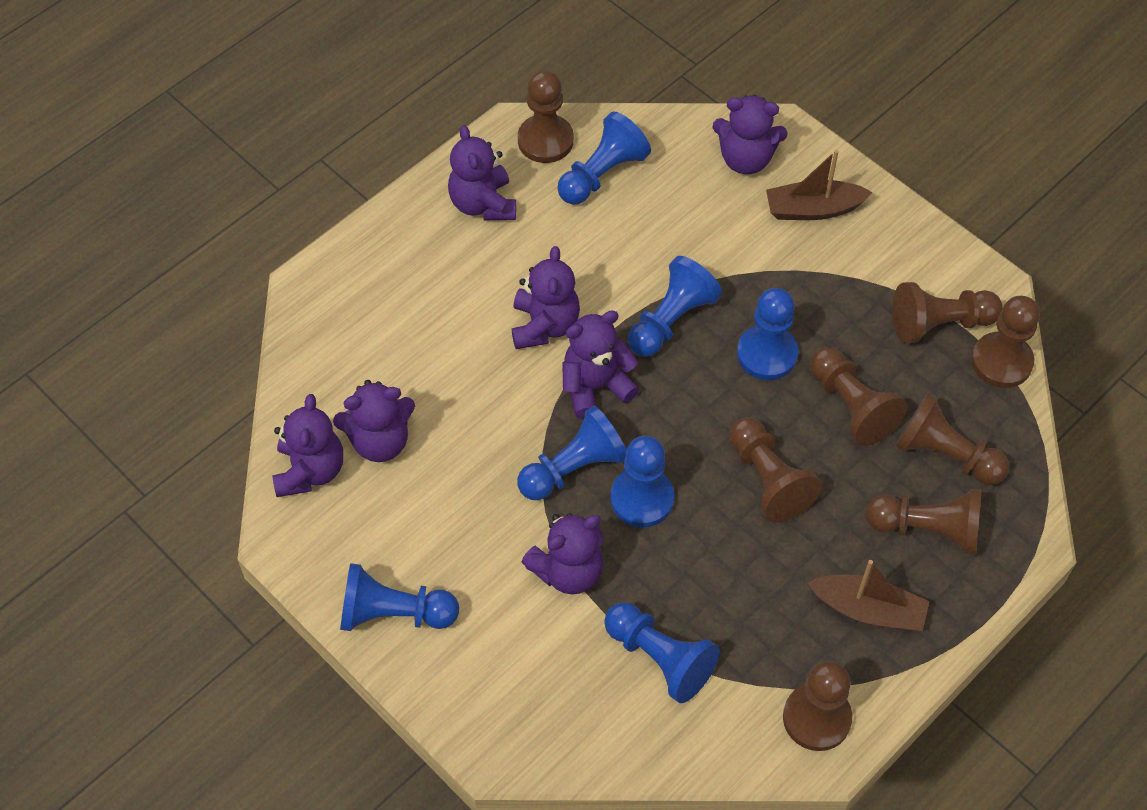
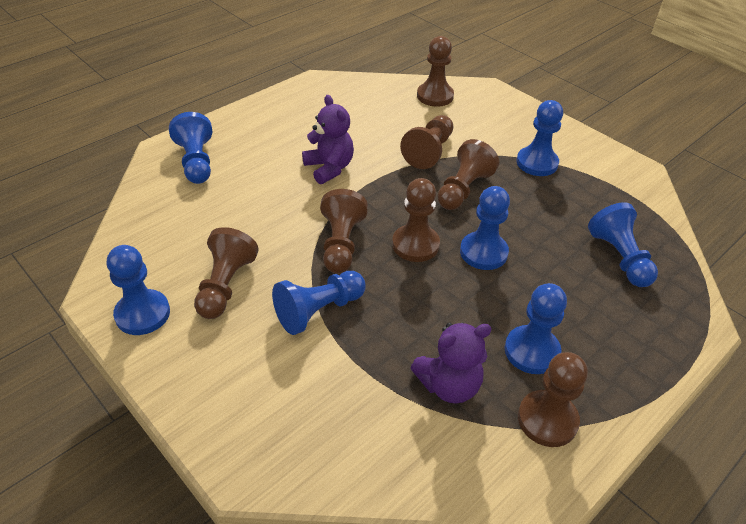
brown boat: [766,150,873,220] [807,560,930,631] = 2 -> none = 0
brown pawn: [518,70,574,163] [729,417,822,522] [783,661,852,751] [810,347,907,446] [866,489,982,555] [892,282,1003,343] [895,393,1009,485] [971,296,1040,388] = 8 -> [194,227,259,319] [320,189,368,273] [392,178,440,262] [400,115,453,169] [417,36,454,107] [437,139,499,210] [518,352,588,447] = 7
purple teddy bear: [272,394,343,497] [333,380,415,462] [448,125,516,220] [512,246,580,349] [521,513,604,594] [562,310,639,419] [713,95,788,174] = 7 -> [302,95,354,184] [410,322,492,403] = 2

